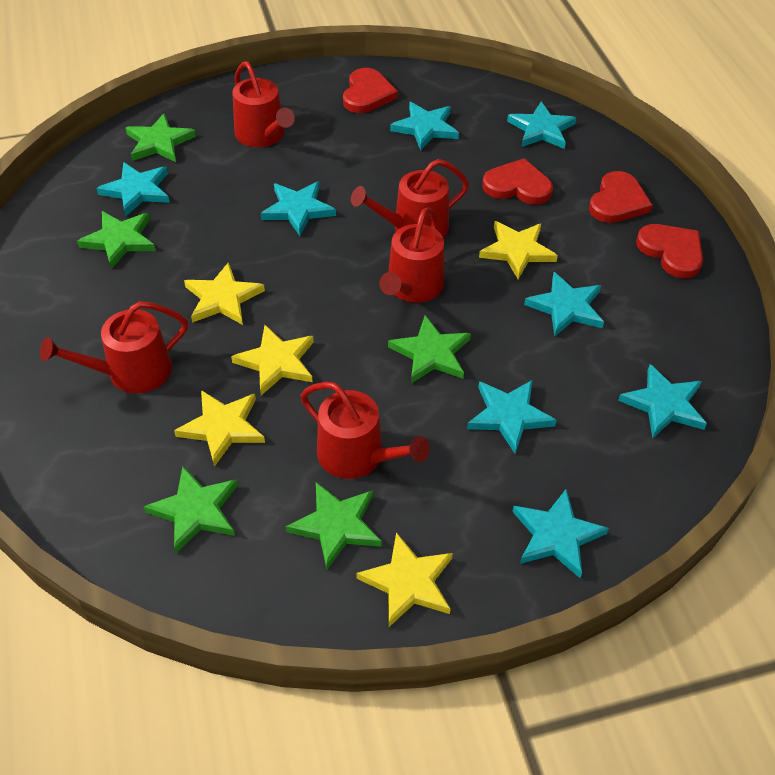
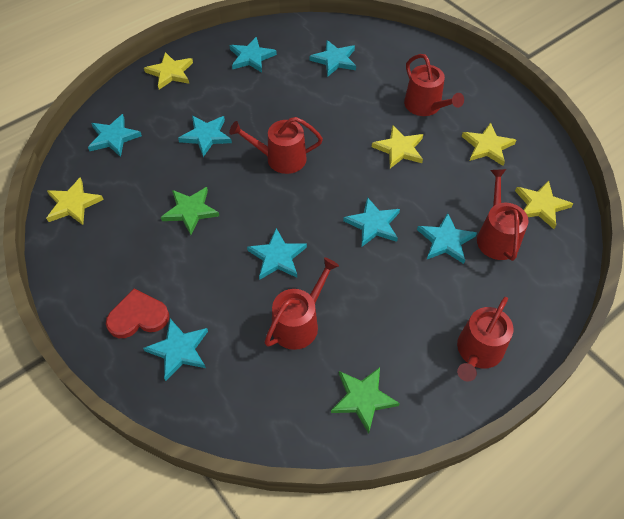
green star: [77,211,156,269] [125,113,196,162] [144,467,238,553] [286,482,382,569] [388,315,471,383] = 5 -> [161,187,219,235] [331,367,400,434] = 2
red heart: [343,68,398,113] [482,159,553,205] [589,171,652,223] [636,224,703,278] = 4 -> [106,289,169,338] = 1

